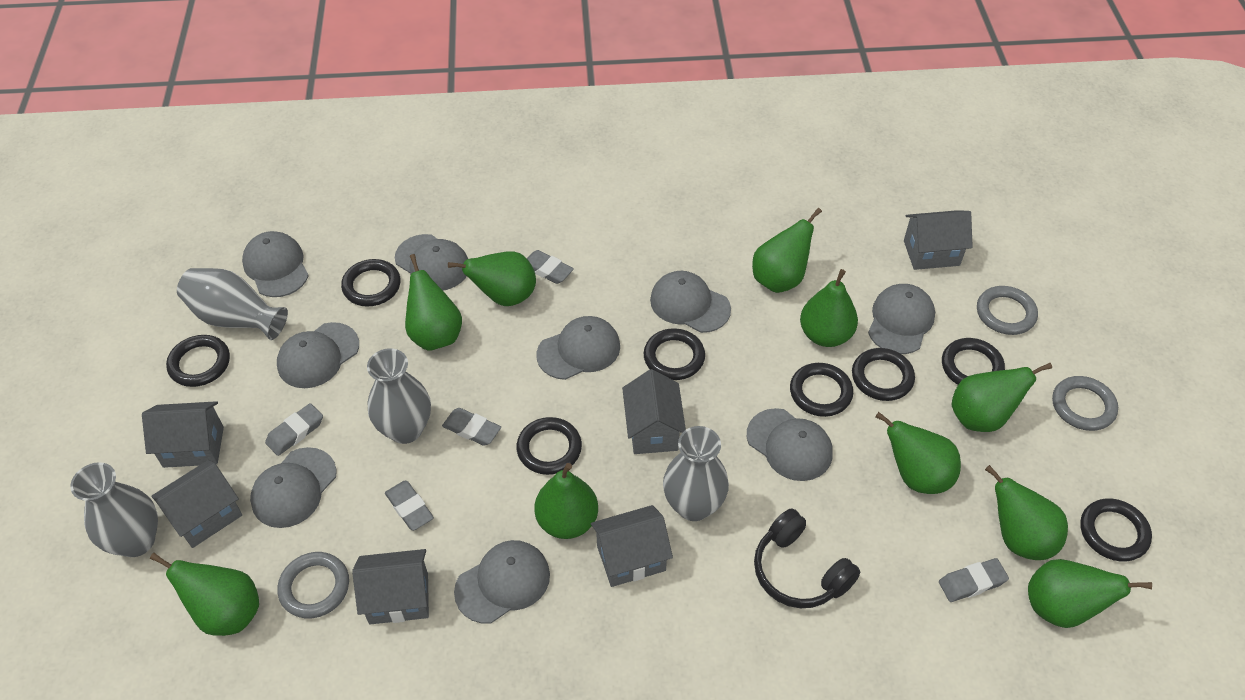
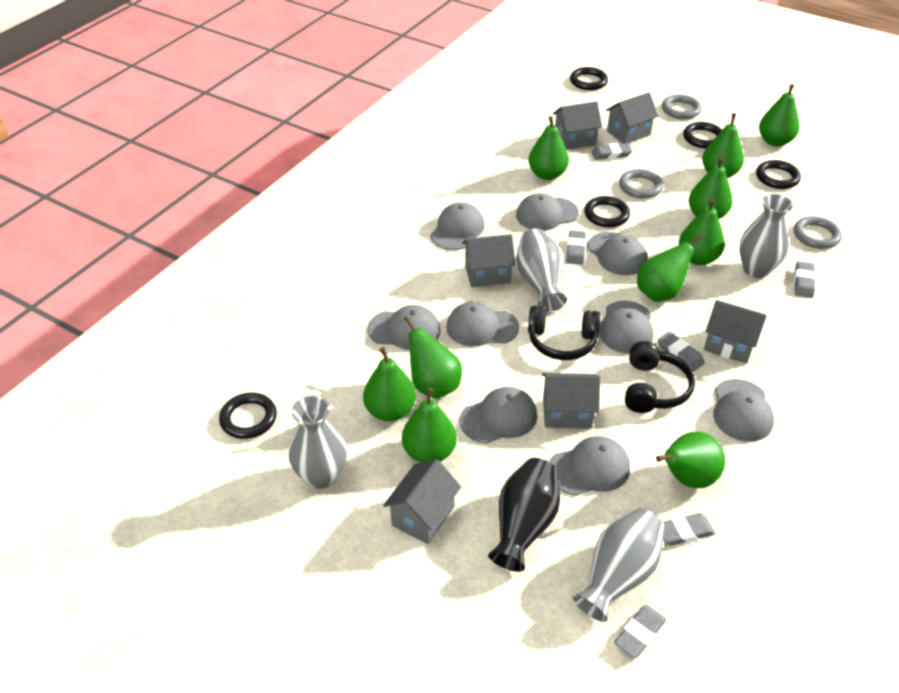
black headphones: [754,508,860,608] = 1 -> [528,306,601,360] [625,341,695,413] = 2
black ring: [166,335,230,387] [341,259,400,307] [516,417,582,475] [644,328,705,380] [790,363,853,417] [852,348,915,401] [942,338,1005,385] [1080,498,1152,561] = 8 -> [219,393,277,439] [570,67,608,90] [584,196,630,227] [683,122,722,148] [756,160,801,189] = 5
black vase: none = 0 -> [488,458,560,572] = 1
grey eraser: [265,403,323,456] [385,481,434,531] [442,408,501,446] [527,250,574,284] [939,558,1009,602] = 5 -> [566,230,586,265] [591,143,632,160] [614,605,666,658] [658,332,705,372] [663,513,715,546] [794,261,816,298] = 6

